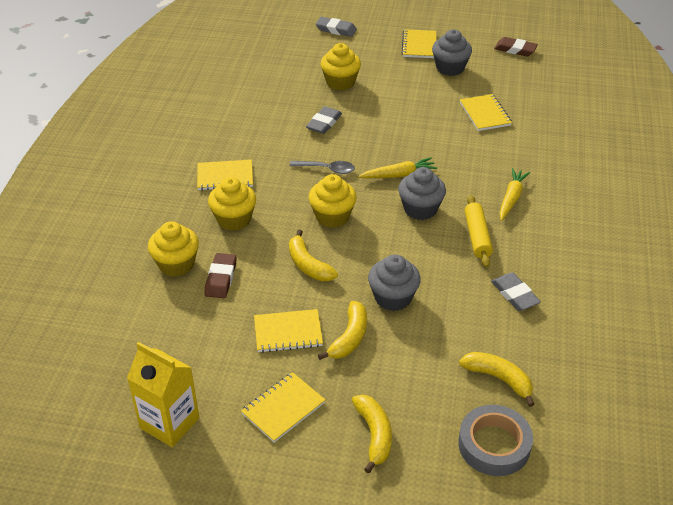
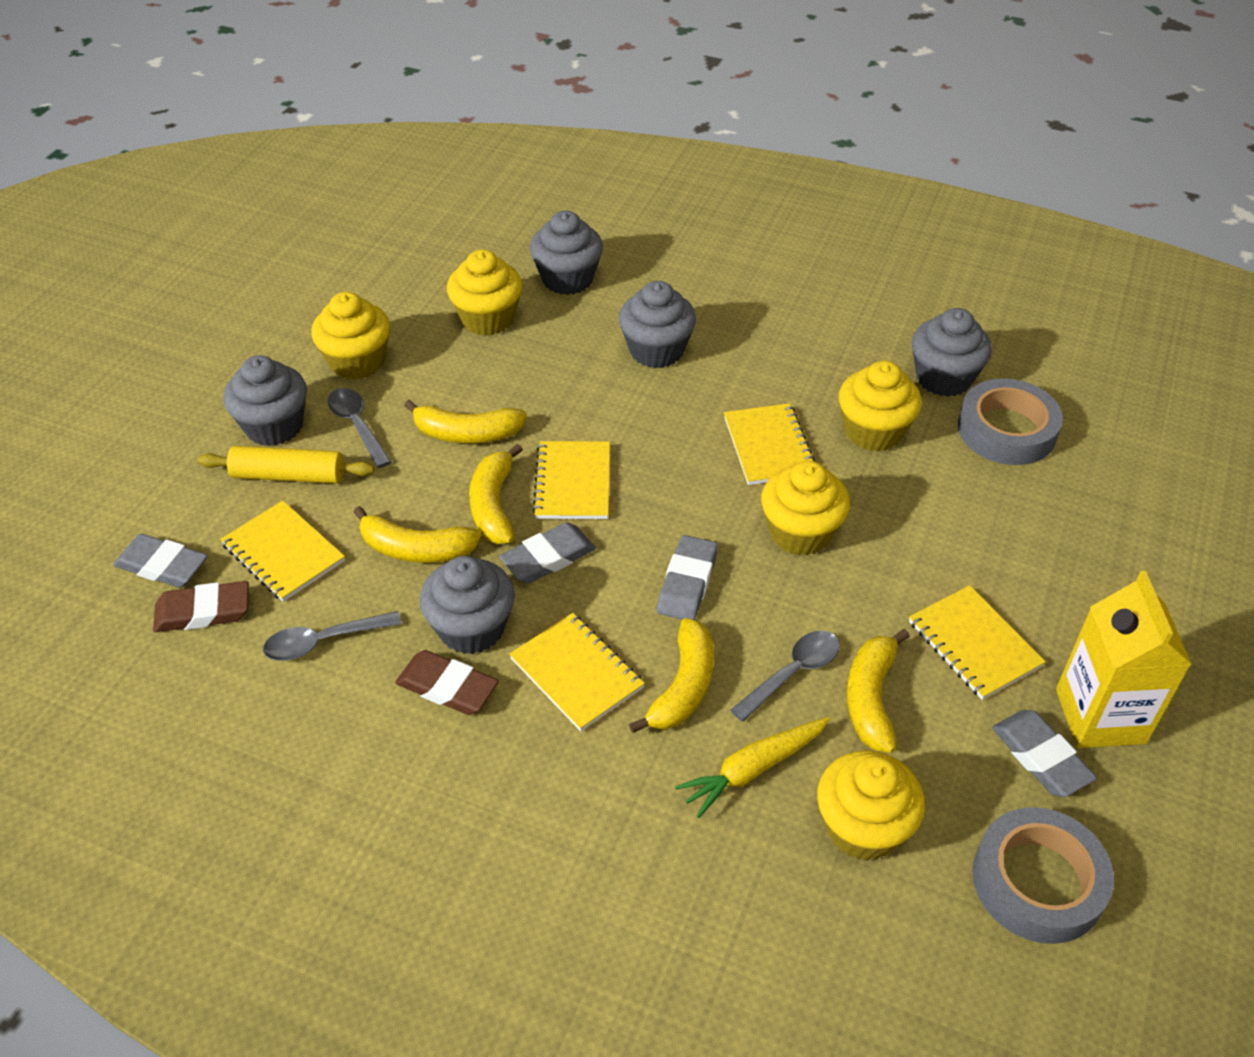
grey cupcake: [368,254,421,311] [398,167,446,220] [432,29,472,76] = 3 -> [223,355,307,446] [420,556,515,654] [530,211,603,295] [619,281,696,368] [912,308,992,397] = 5
grey eraser: [306,106,342,134] [316,17,357,37] [491,272,541,311] = 3 -> [113,534,208,588] [499,522,596,583] [657,535,718,620] [992,710,1097,797] = 4
grey spoon: [290,161,355,174] = 1 -> [263,611,402,661] [328,388,392,468] [730,631,840,722] = 3
grey tape: [458,405,533,476] = 1 -> [958,378,1063,465] [972,807,1114,944] = 2
yellow banana: [289,229,338,281] [318,301,367,360] [352,395,392,473] [459,352,535,407] = 4 -> [354,506,481,563] [404,400,527,443] [469,444,523,544] [629,618,714,733] [847,629,910,753] = 5
yellow carrot: [358,157,437,178] [499,168,530,221] = 2 -> [675,717,830,818] = 1
yellow cupcake: [148,221,199,277] [208,177,256,231] [309,174,357,228] [320,43,361,90] = 4 -> [311,292,390,380] [447,249,522,336] [761,461,850,556] [817,750,925,861] [839,360,922,452] = 5

